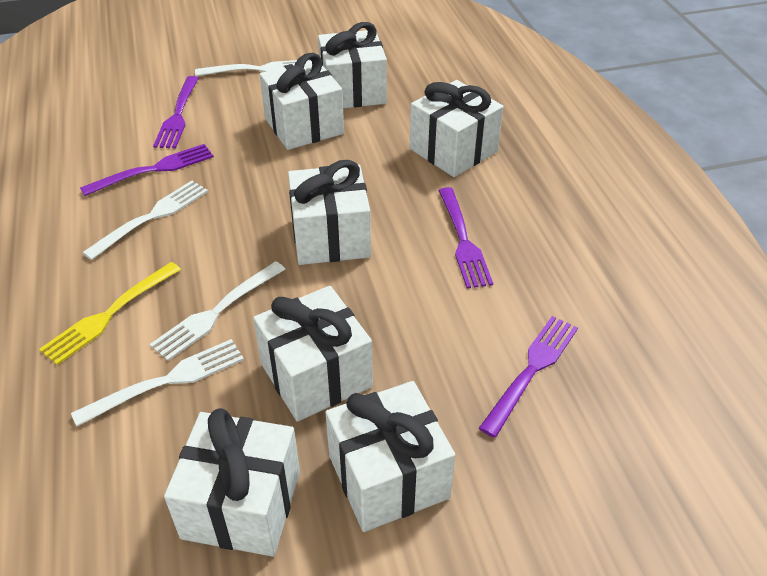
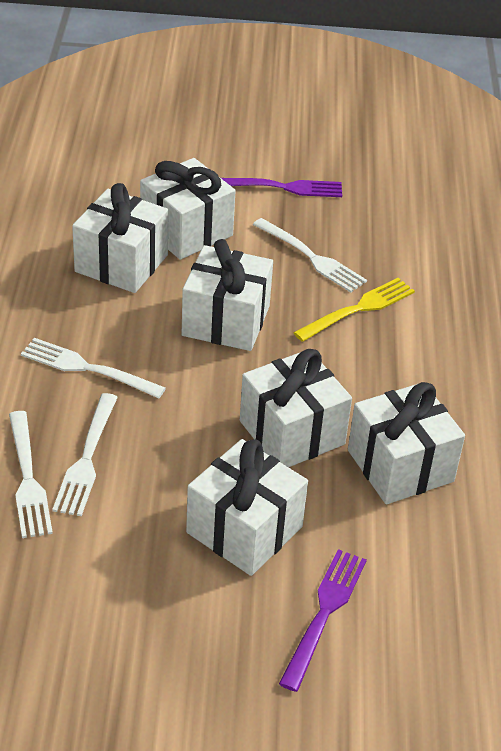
purple fork: [80,144,214,196] [153,76,199,148] [438,187,493,289] [479,316,578,438] = 4 -> [221,178,342,197] [279,549,367,692] = 2
white gift: [164,408,300,557] [253,286,373,422] [260,53,344,150] [288,160,371,265] [318,22,387,108] [326,381,455,532] [410,80,503,177] = 7 -> [72,183,169,293] [140,158,236,260] [182,239,273,351] [186,439,308,576] [240,349,352,467] [348,382,465,504] = 6

